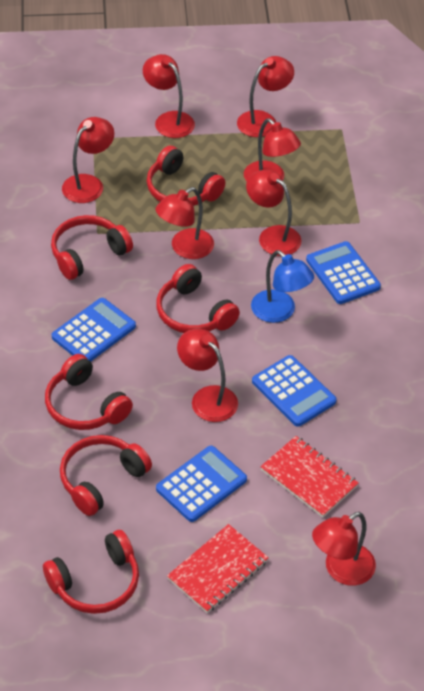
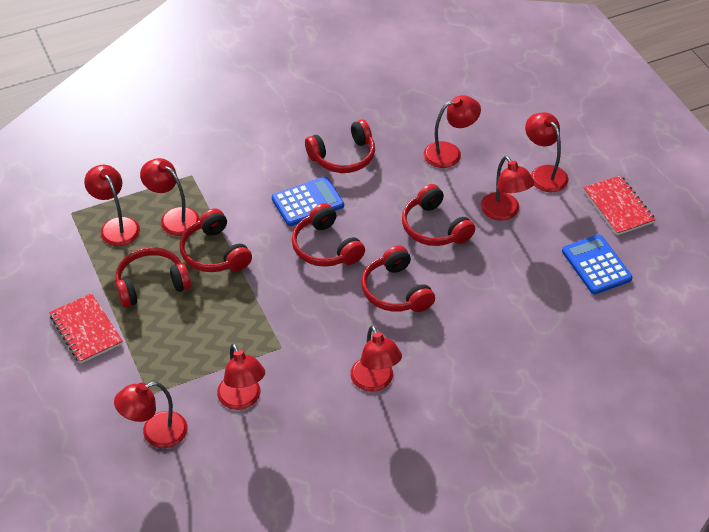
blue calculator: [52,298,136,361] [156,446,247,522] [252,355,337,427] [306,241,381,304] = 4 -> [272,177,344,226] [562,234,632,294] = 2
blue lamp: [251,250,314,323] = 1 -> none = 0

